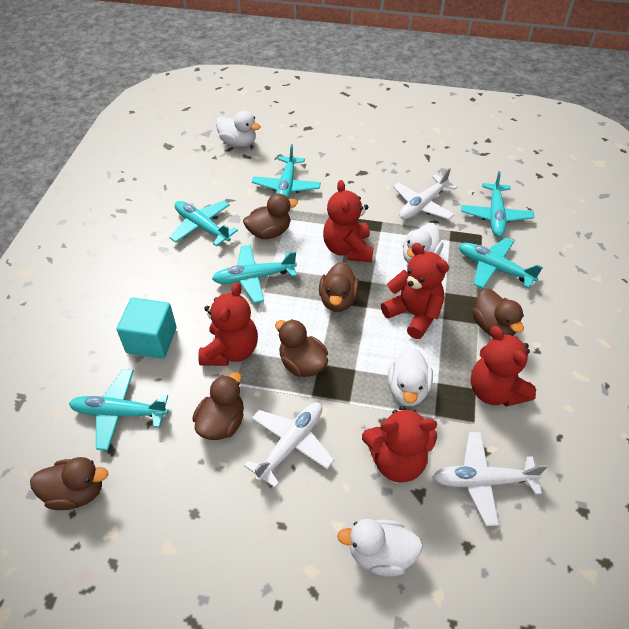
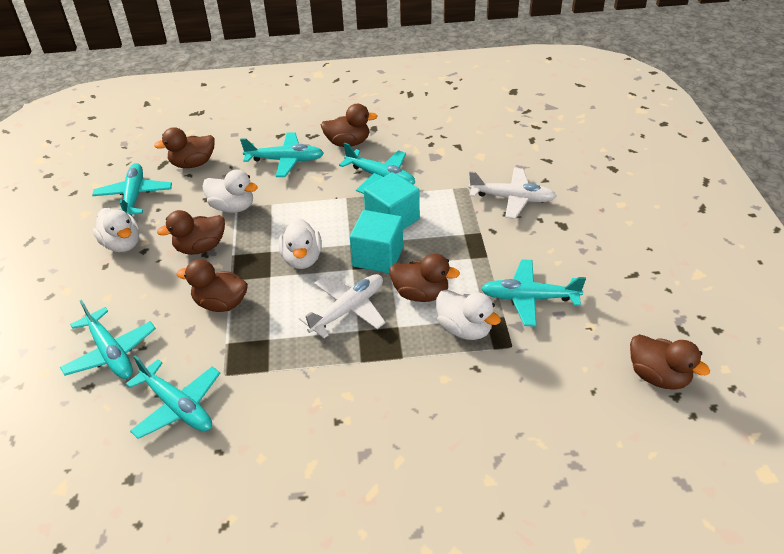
red teddy bear: [198,282,258,366] [323,180,374,262] [362,405,437,483] [381,243,449,339] [470,326,536,407] = 5 -> none = 0
turquoise cube: [116,298,177,359] = 1 -> [350,210,403,273] [364,172,420,229] = 2
white plane: [244,403,334,488] [393,167,457,220] [432,432,548,526] = 3 -> [299,274,386,338] [468,168,556,219] = 2

